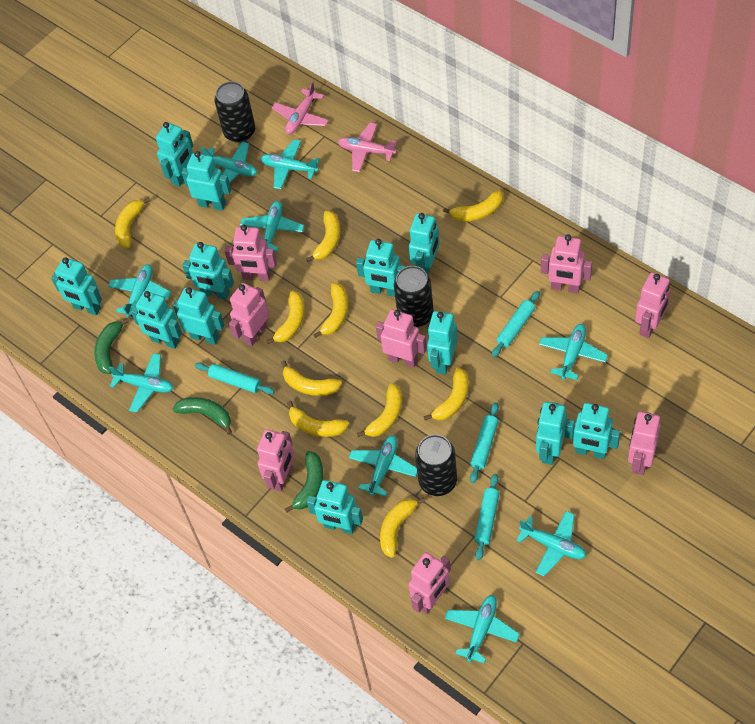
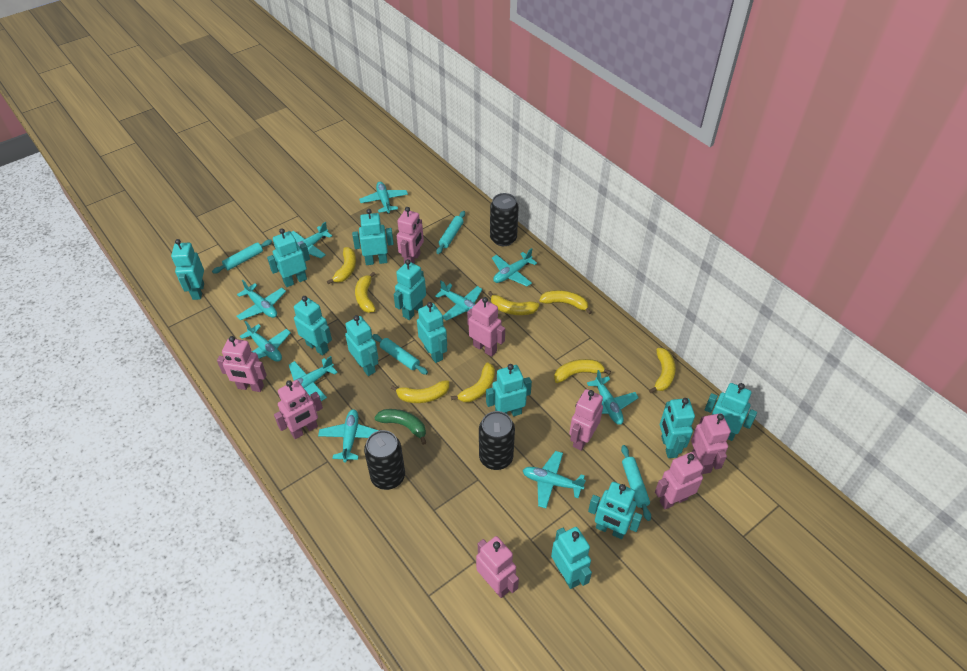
green banana: [94,318,129,374] [173,397,232,435] [285,451,323,513] = 3 -> [374,409,426,445] = 1
pink plane: [272,81,329,134] [338,122,397,172] = 2 -> none = 0
turquoise plane: [108,264,171,318] [109,353,174,413] [200,141,257,182] [240,201,304,251] [261,139,320,189] [349,435,417,496] [445,595,520,664] [516,511,586,576] [539,324,608,380] = 9 -> [236,280,286,320] [240,321,291,362] [289,356,338,401] [291,222,332,258] [318,409,379,462] [359,181,408,214] [435,281,482,321] [492,248,537,287] [523,451,586,508] [587,370,639,425] = 10
yellow banana: [115,197,150,248] [266,291,305,344] [281,361,342,396] [287,401,349,437] [306,211,340,262] [313,283,348,338] [357,383,402,437] [380,498,425,558] [424,367,469,421] [442,190,503,222] = 10 -> [327,247,356,284] [355,272,376,313] [391,380,449,403] [451,362,495,402] [488,291,539,315] [539,290,592,314] [554,359,611,383] [649,348,676,393] = 8

